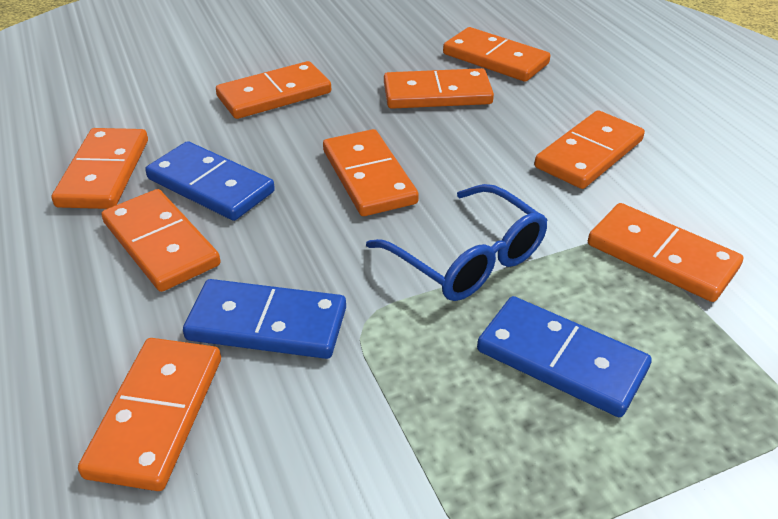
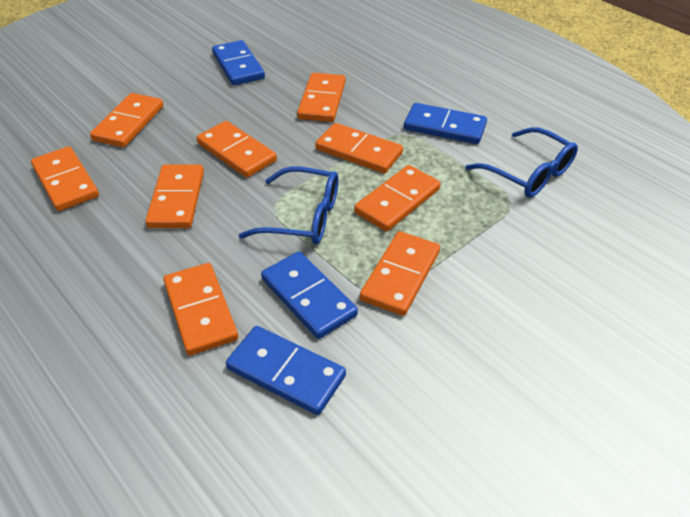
blue domino: [145,141,275,221] [183,279,346,359] [477,296,652,417] = 3 -> [212,40,265,86] [226,326,346,415] [261,251,358,339] [404,103,487,144] = 4
blue glasses: [366,184,548,301] = 1 -> [238,166,338,244] [466,127,578,198] = 2

